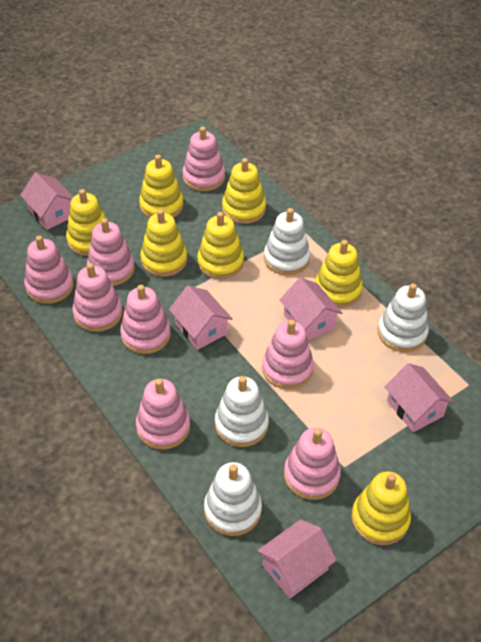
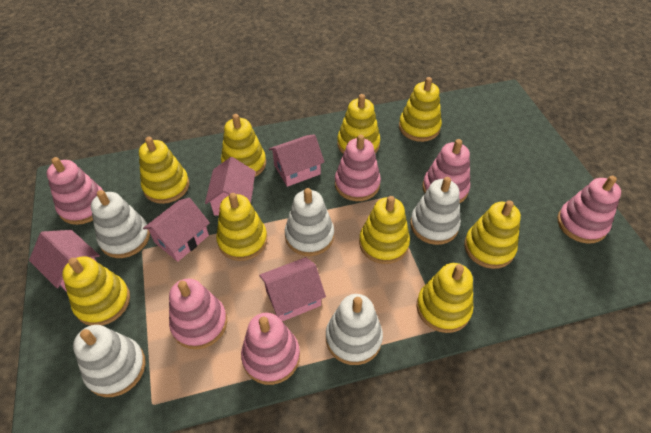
pink stacking toy: [24,235,74,304] [72,263,123,332] [87,218,135,286] [120,285,171,354] [136,379,190,450] [183,127,225,191] [262,319,314,389] [284,427,341,500] = 8 -> [47,157,103,225] [169,279,227,349] [241,313,300,385] [335,134,381,201] [422,139,470,203] [557,176,621,244] = 6
white stacking toy: [204,462,262,536] [215,376,269,447] [264,208,310,275] [378,283,429,352] = 4 -> [73,325,146,397] [91,190,150,258] [285,188,334,256] [326,294,383,365] [410,177,461,245] = 5
yellow stacking toy: [66,189,106,256] [139,155,184,218] [140,209,187,277] [197,212,244,279] [222,158,266,224] [315,240,363,308] [351,471,411,545] = 7 -> [62,256,130,326] [139,137,189,204] [216,193,267,261] [221,114,266,177] [337,94,380,154] [359,196,410,264] [399,77,442,142] [417,263,473,333] [464,200,521,269] = 9

